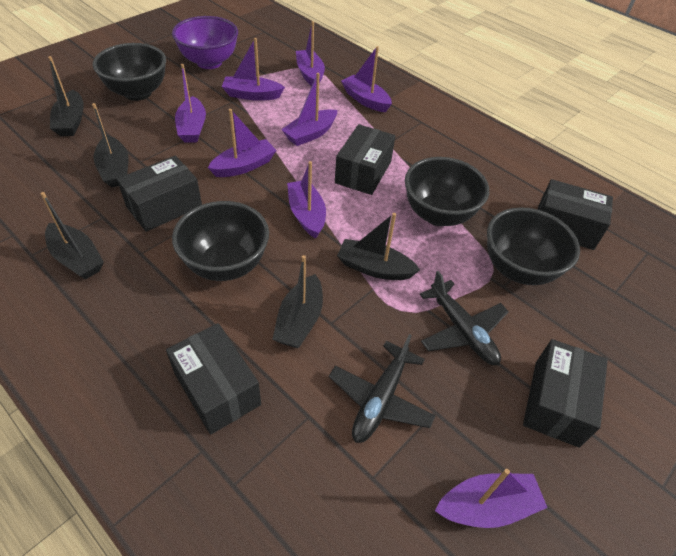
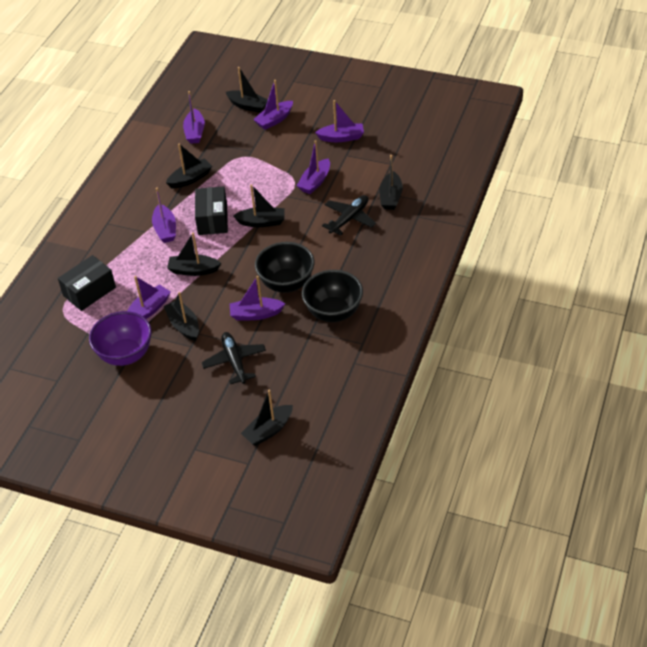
black boat: [41,192,104,279] [48,56,84,136] [92,103,129,187] [273,255,323,348] [337,213,420,280] = 5 -> [164,292,199,341] [166,143,212,188] [167,233,221,276] [226,67,268,113] [233,184,285,227] [241,390,293,446] [379,155,403,210] = 7
black bowl: [93,43,166,101] [172,201,269,281] [405,157,489,226] [487,207,580,285] = 4 -> [255,242,315,293] [302,270,363,322] = 2
black box: [117,156,202,232] [166,323,261,435] [335,124,395,195] [523,339,608,448] [538,179,613,250] = 5 -> [58,255,116,311] [195,186,228,235] = 2
purple boat: [175,64,206,143] [208,109,277,177] [222,38,285,101] [281,73,337,146] [287,161,326,239] [296,21,325,86] [341,46,392,112] [435,469,548,528] = 8 -> [127,276,171,319] [152,188,176,243] [183,91,205,143] [230,276,285,321] [253,80,293,130] [297,140,330,194] [315,100,364,142] = 7

